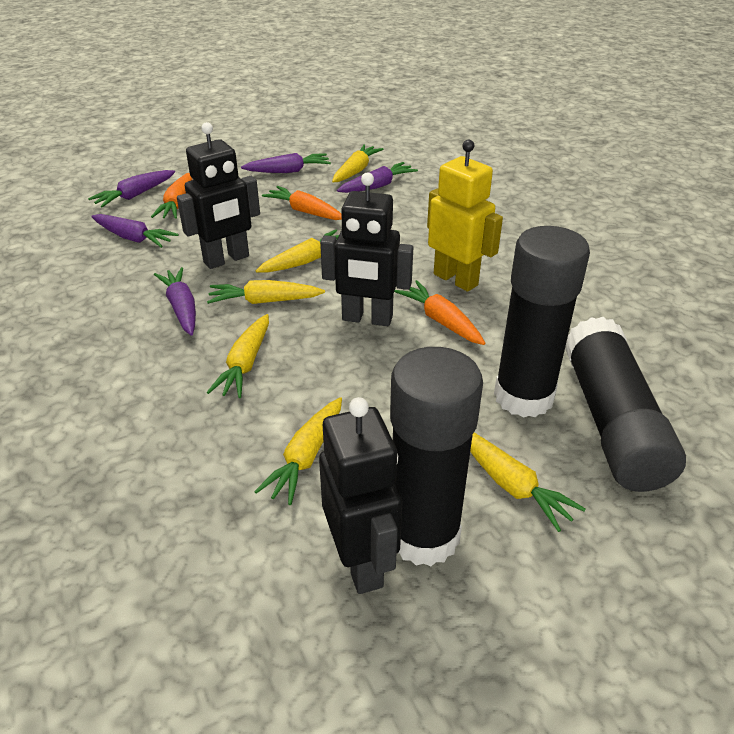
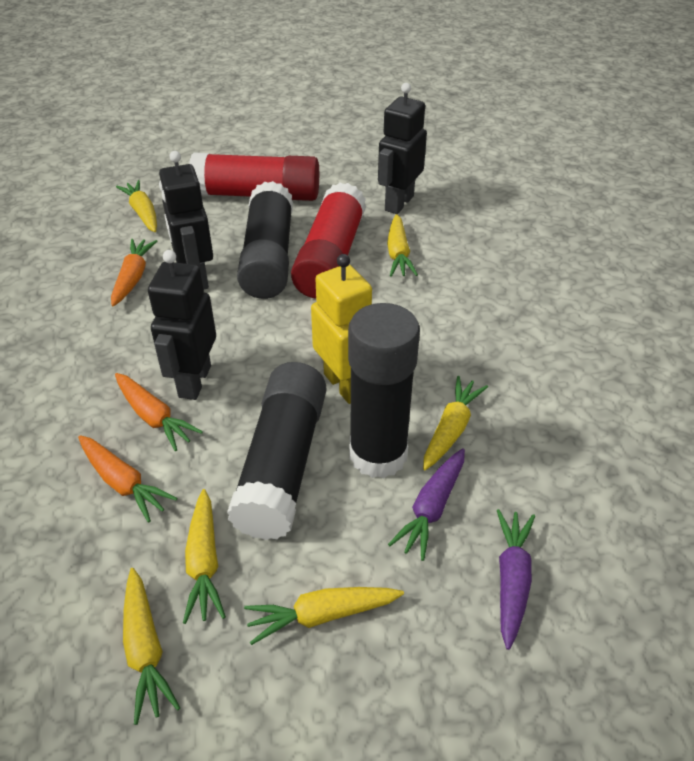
purple carrot: [88,170,175,208] [91,214,179,248] [154,267,196,336] [241,153,331,173] [337,162,418,193] = 5 -> [388,448,465,561] [497,509,535,650] = 2
red glue stick: none = 0 -> [189,152,319,201] [291,182,366,299] = 2

